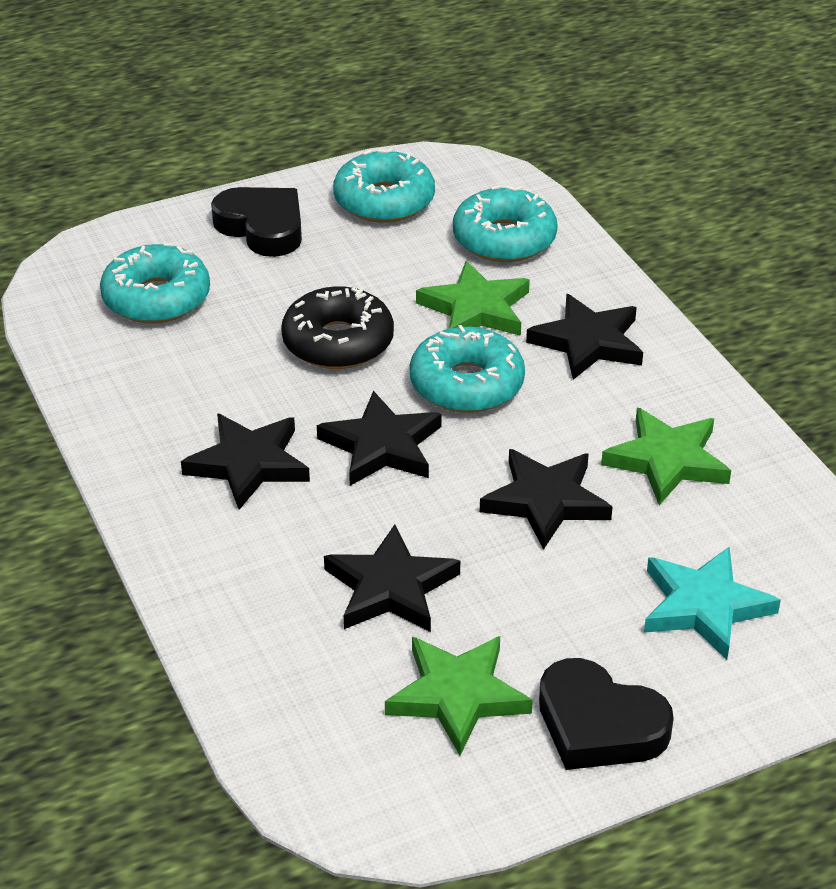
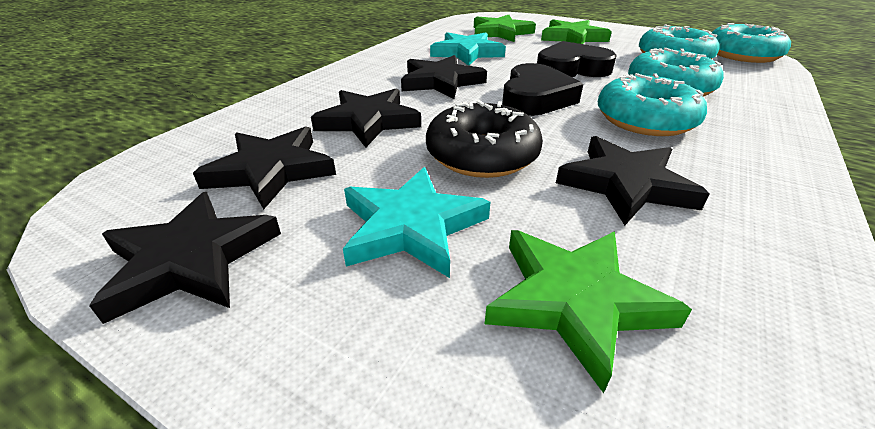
turquoise star: [644,546,781,660] = 1 -> [343,167,490,278] [430,32,506,66] = 2

